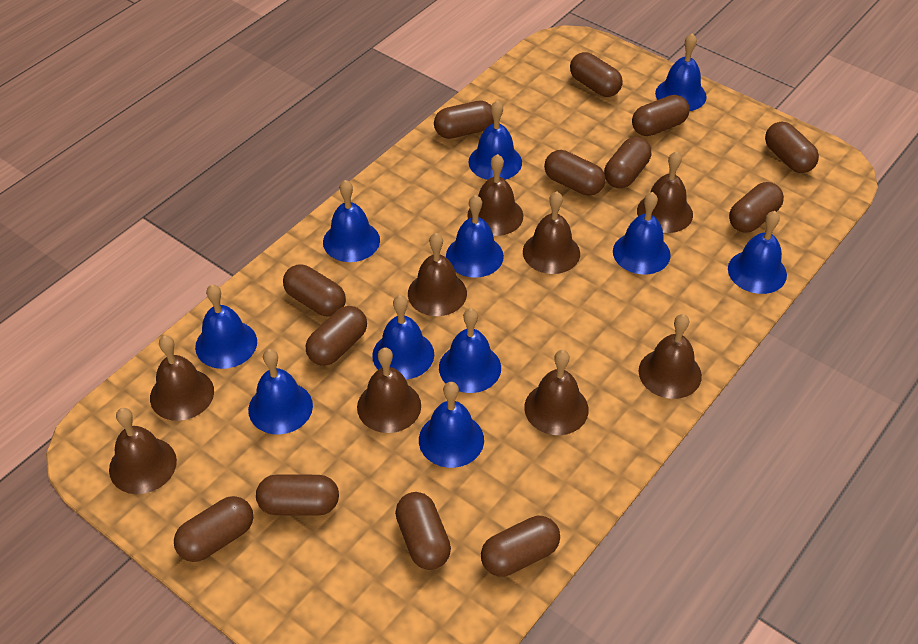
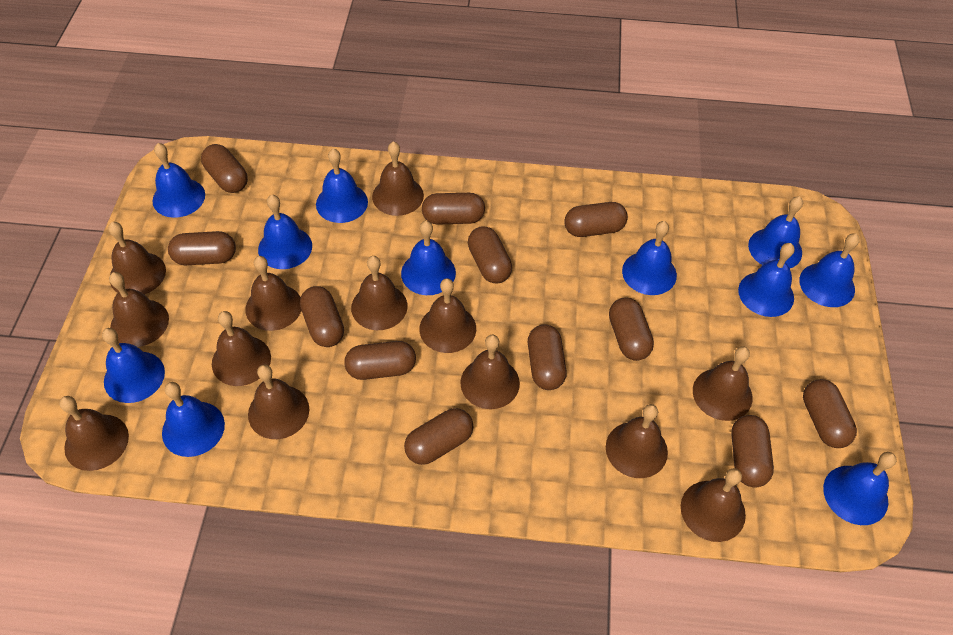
brown bell: [109,408,177,494] [150,335,214,421] [357,348,421,433] [408,233,467,316] [468,154,523,236] [523,191,580,274] [524,350,589,435] [637,151,693,233] [639,314,702,399] = 9 -> [59,396,129,471] [108,222,166,295] [109,272,169,347] [212,311,271,386] [245,256,301,331] [248,364,310,439] [351,256,408,330] [372,141,424,216] [419,278,476,353] [460,334,520,409] [606,404,668,478] [681,468,746,542] [693,346,753,421] = 13
brown capsule: [174,496,253,562] [256,474,339,516] [283,265,346,316] [306,306,367,366] [395,492,451,570] [434,100,494,139] [481,516,560,577] [544,150,606,196] [570,52,622,97] [604,137,651,188] [632,95,690,136] [729,182,784,233] [765,122,819,173] = 13 -> [168,231,236,265] [201,144,248,193] [300,286,344,347] [344,341,416,380] [404,408,473,465] [422,193,485,224] [468,227,512,283] [528,325,567,390] [564,202,628,237] [609,297,654,361] [731,415,774,487] [803,379,857,448] = 12

